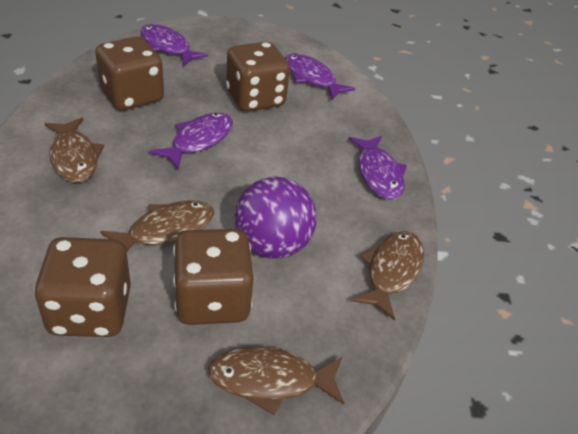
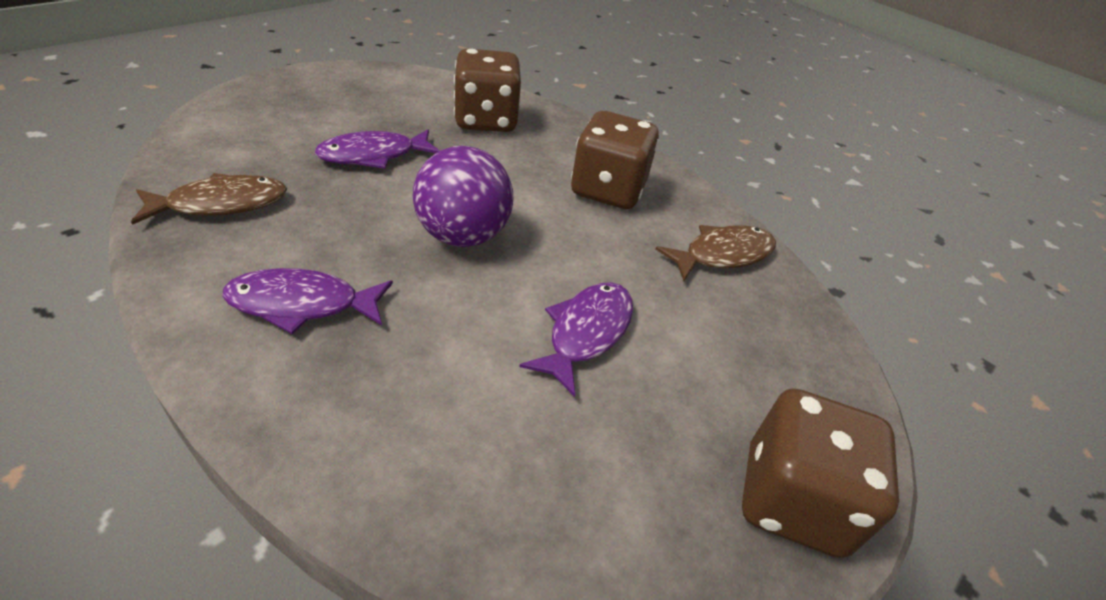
brown dice: [34,237,131,337] [95,37,164,110] [173,229,253,325] [226,42,290,112] = 4 -> [454,49,521,132] [571,111,659,209] [742,389,899,558] = 3
brown fish: [44,117,104,183] [100,201,215,252] [208,347,344,415] [351,231,424,321] = 4 -> [131,173,287,225] [656,225,776,281] = 2
purple fish: [141,24,208,66] [150,113,233,169] [285,53,355,100] [348,136,407,200] = 4 -> [222,268,393,334] [314,129,440,169] [519,282,633,397] = 3

